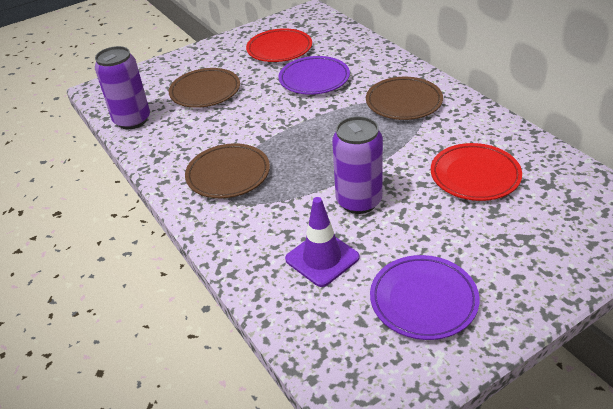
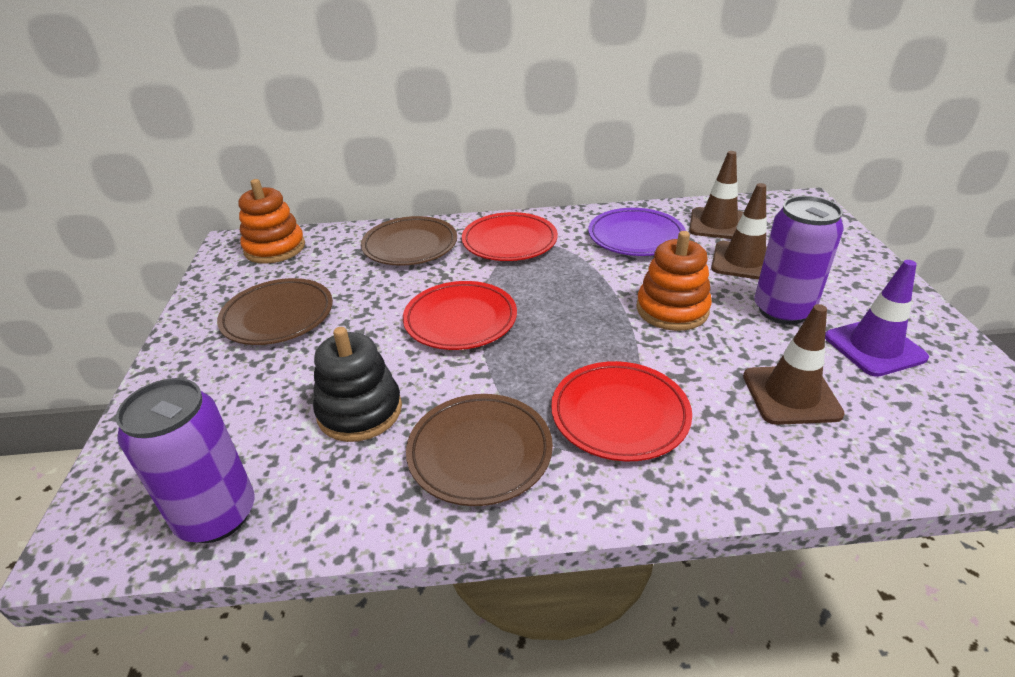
black stacking toy: none = 0 -> [313,327,402,442] = 1
brown traffic cone: none = 0 -> [689,151,743,239] [711,183,767,280] [743,304,845,425] = 3
orange stacking toy: none = 0 -> [238,179,305,264] [636,231,712,331] = 2
purple plate: [279,56,350,95] [370,255,480,340] = 2 -> [588,208,686,256] = 1
red plate: [246,28,312,62] [431,143,522,201] = 2 -> [403,281,517,350] [462,212,558,261] [551,361,692,461] = 3

